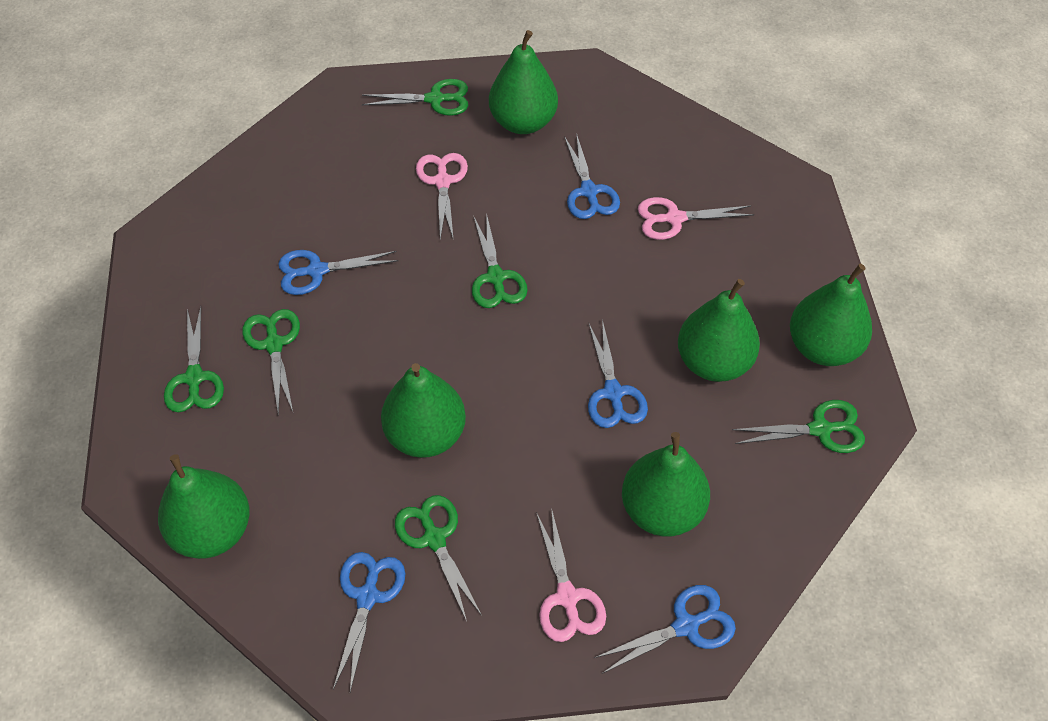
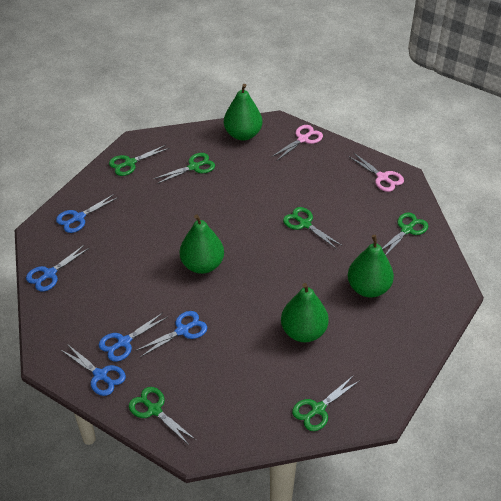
green pear: [158,454,250,559] [381,363,466,458] [489,30,558,134] [622,432,710,537] [678,279,760,382] [790,264,872,366] = 6 -> [179,214,224,274] [224,84,262,140] [281,283,329,342] [348,235,394,298] = 4
pink scissors: [416,153,468,240] [536,507,606,642] [638,197,754,240] = 3 -> [271,125,323,160] [348,152,404,192] = 2

